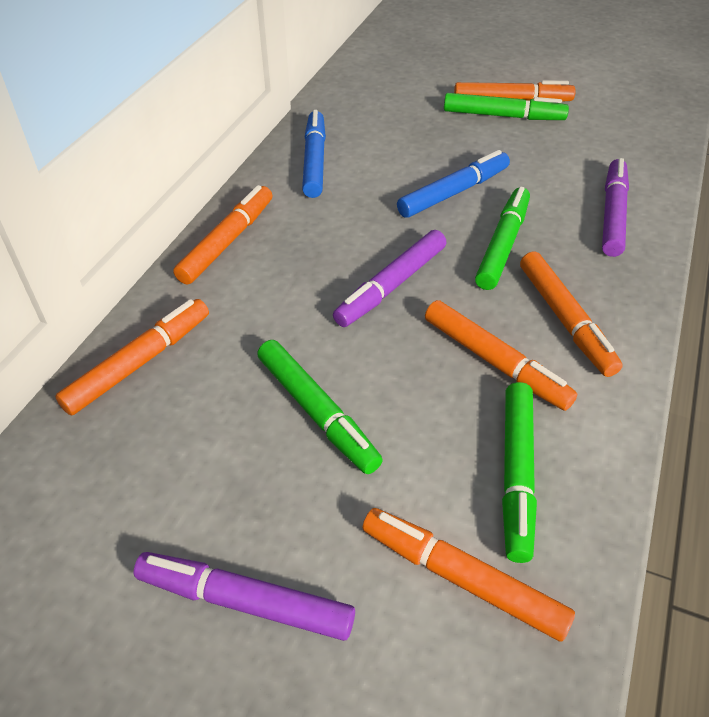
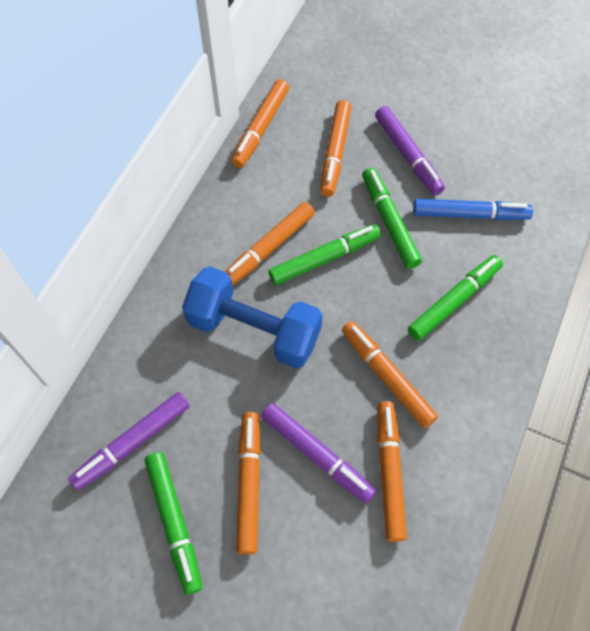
blue dumbbell: none = 0 -> [182,266,323,369] = 1
blue marker: [302,110,326,198] [397,150,510,218] = 2 -> [413,199,533,220] = 1

